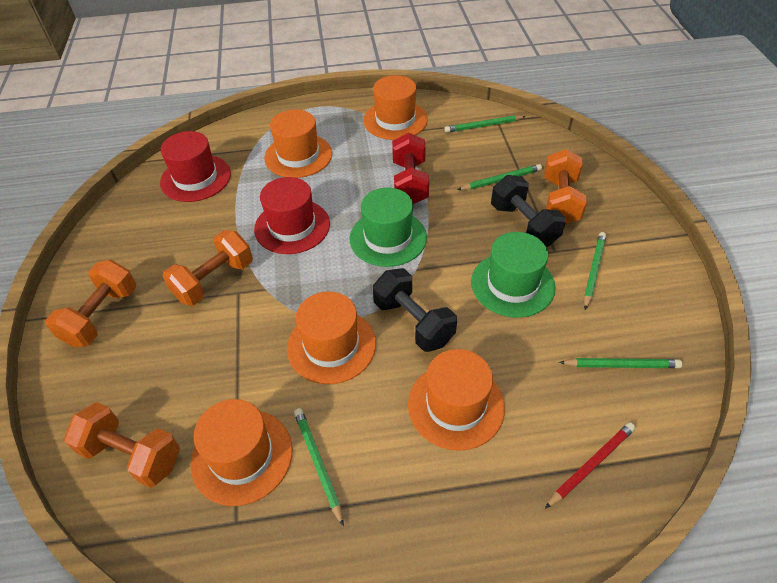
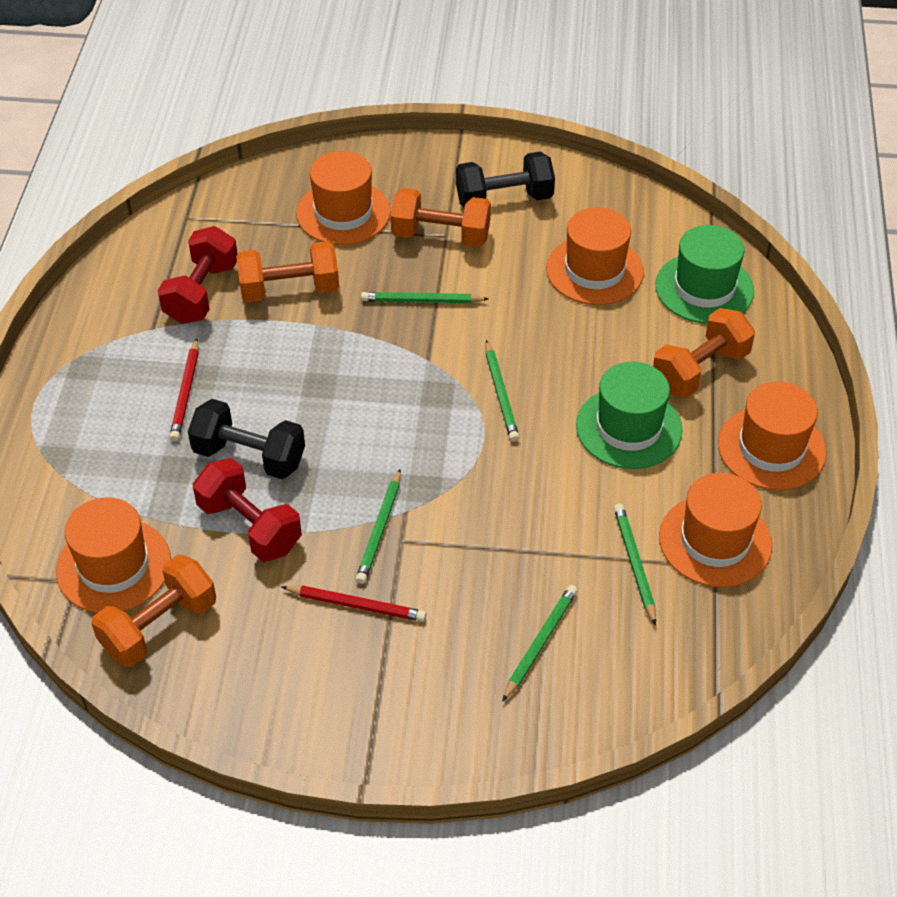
red dumbbell: [392,133,429,204] = 1 -> [158,226,238,324] [193,458,302,562] = 2
red hat: [160,131,231,202] [254,177,330,254] = 2 -> none = 0
red pencil: [545,422,636,509] = 1 -> [169,339,199,441] [281,585,427,622] = 2

